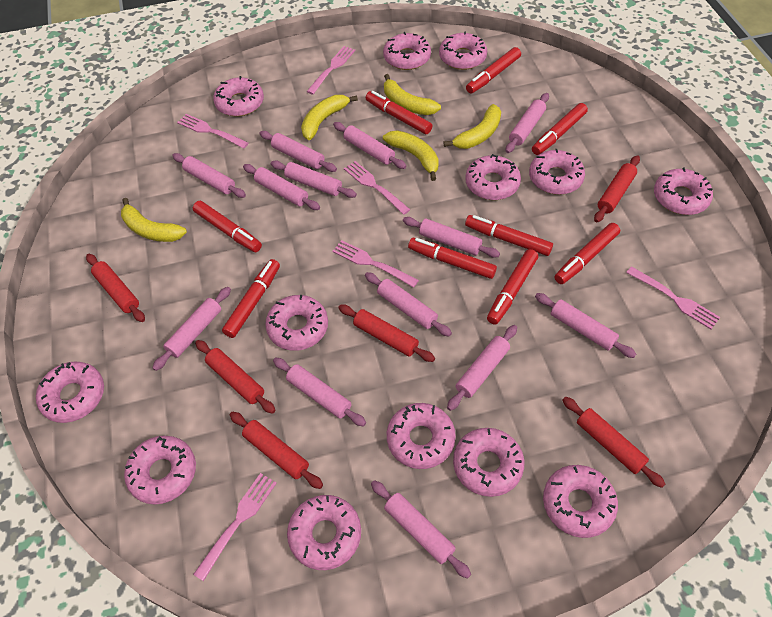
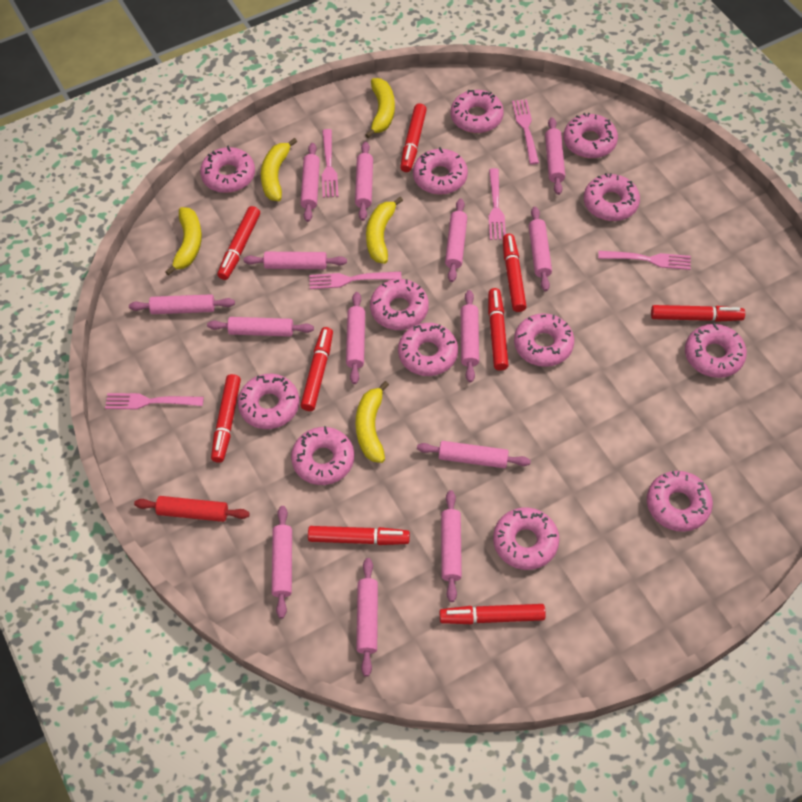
pink rolling pin: [152,287,231,371] [172,153,246,198] [243,164,320,210] [260,131,337,172] [271,160,357,198] [273,357,366,426] [333,122,406,169] [365,272,452,337] [371,480,471,579] [403,217,500,258] [447,325,517,411] [506,93,549,153] [535,293,636,358] = 13 -> [129,294,235,314] [207,317,314,337] [243,252,347,269] [272,506,292,619] [300,143,320,222] [346,292,365,384] [355,142,373,221] [356,558,378,677] [417,441,531,468] [441,490,462,602] [445,199,467,282] [461,290,479,383] [529,207,552,291] [545,117,565,195] = 14
red rolling pin: [86,254,145,322] [195,340,276,414] [230,412,323,489] [338,304,435,362] [563,397,665,488] [594,155,640,223] = 6 -> [134,496,250,522] = 1

